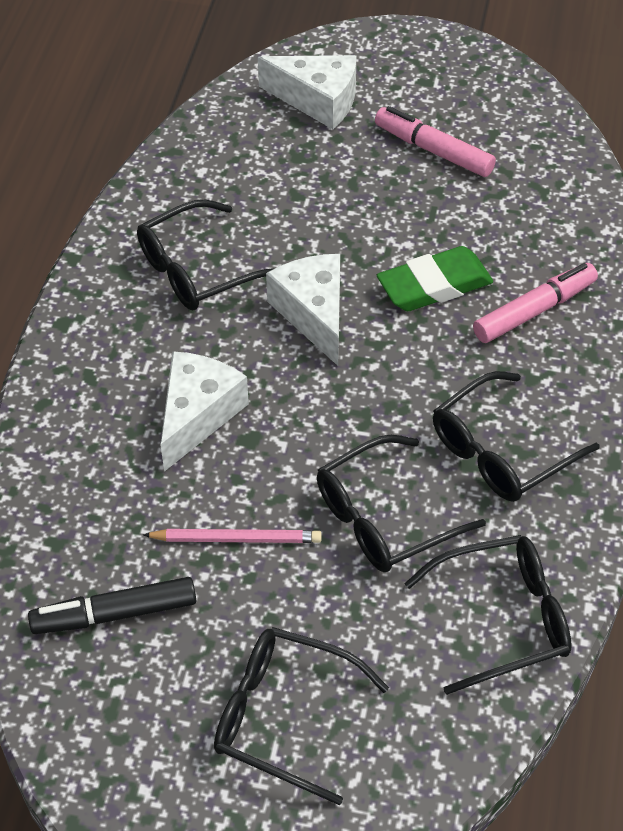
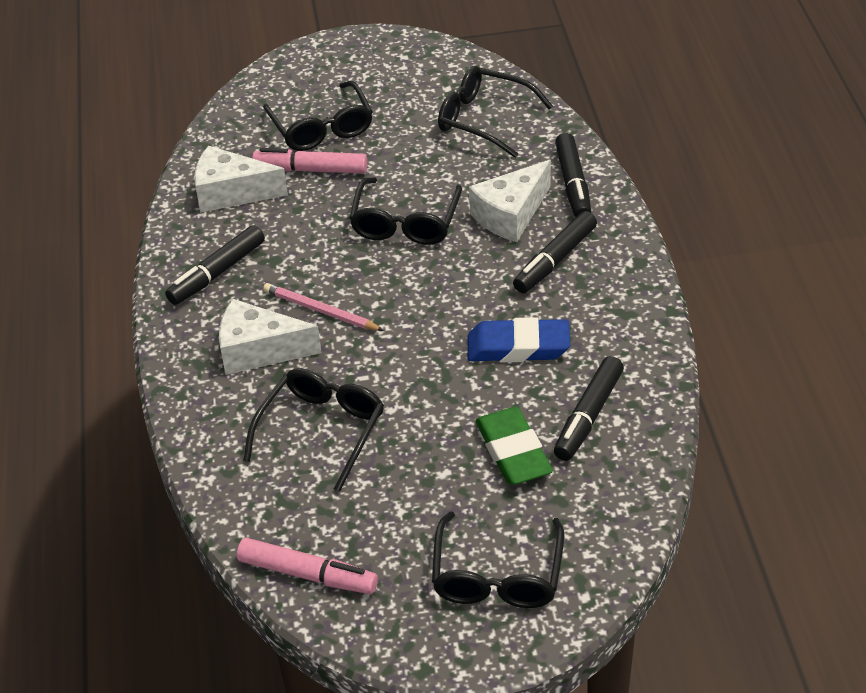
black marker: [28,577,196,634] = 1 -> [165,225,265,305] [513,211,597,293] [554,356,624,461] [555,133,591,217] = 4
blue eraser: none = 0 -> [468,317,570,362] = 1

